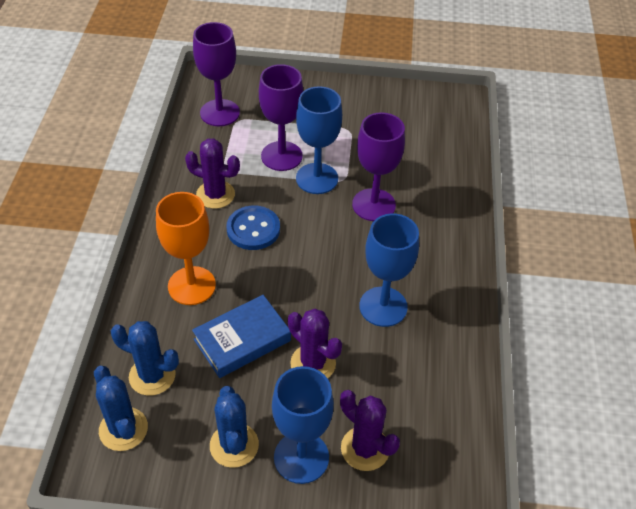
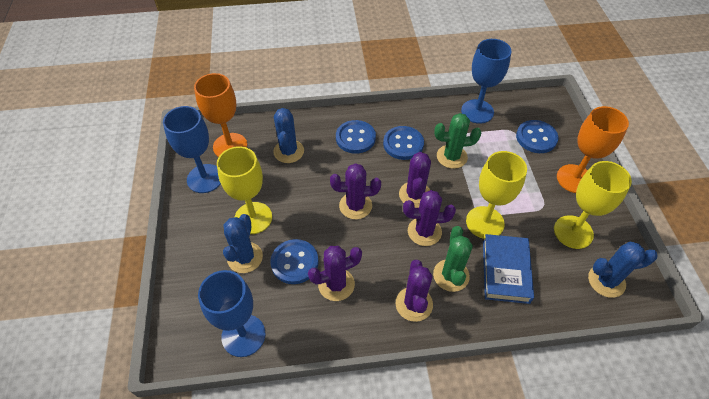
blue button: [226,206,280,250] = 1 -> [270,239,319,284] [336,120,376,154] [383,126,424,160] [516,120,558,153] = 4
green cactus: none = 0 -> [433,226,473,292] [434,113,481,169] = 2
orange goblet: [156,192,216,305] = 1 -> [194,73,247,157] [557,106,629,193] = 2
purple cactus: [185,138,240,209] [288,309,342,378] [340,390,400,471] = 3 -> [308,246,362,301] [330,163,381,219] [396,260,433,322] [399,152,431,208] [403,190,456,246] = 5
purple goblet: [193,22,240,126] [259,64,304,171] [352,112,405,221] = 3 -> none = 0
yellow goblet: none = 0 -> [217,146,272,234] [466,151,527,239] [554,161,632,249] = 3

